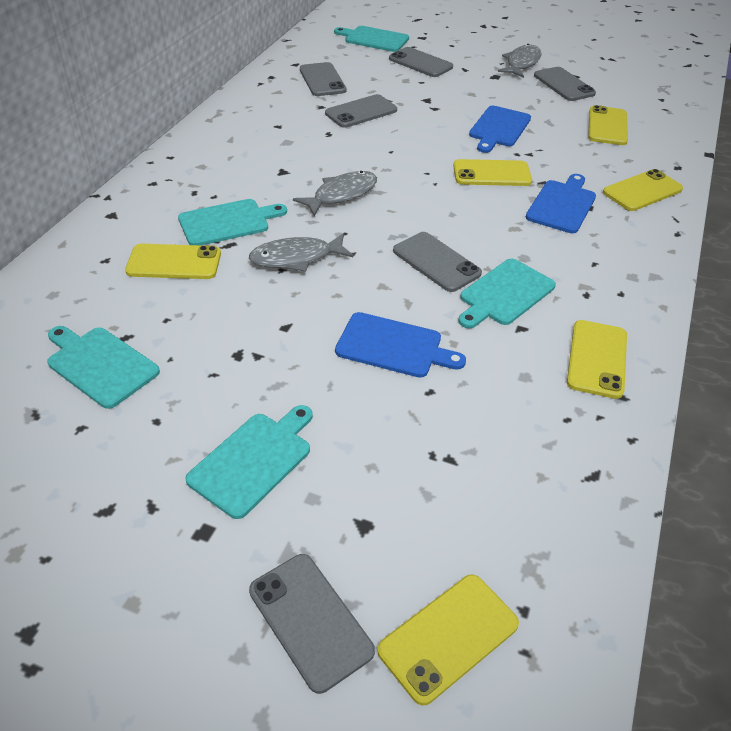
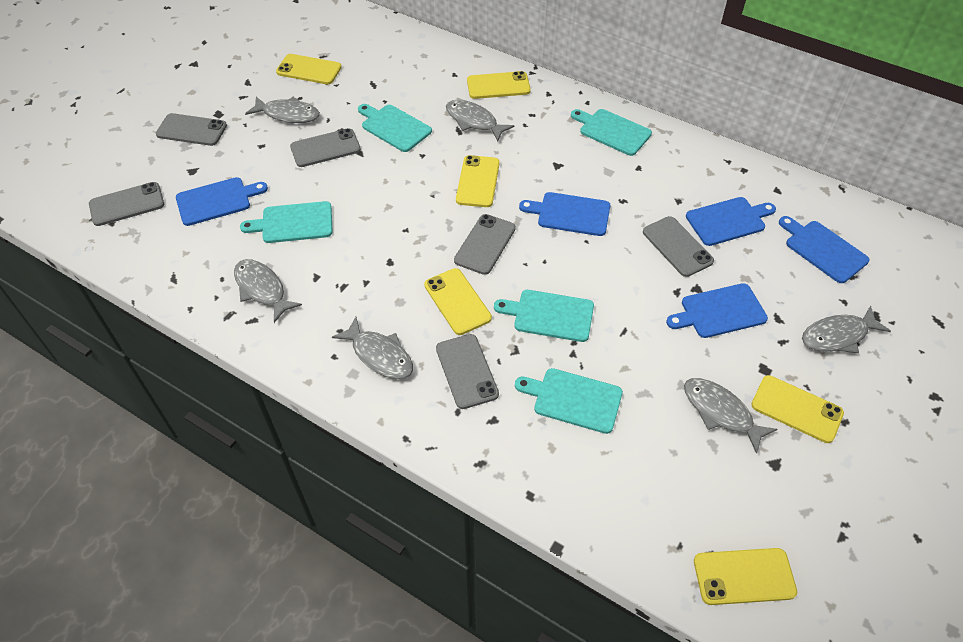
blue cutting board: [335,312,466,378] [469,106,531,153] [526,174,596,233] = 3 -> [176,177,268,226] [519,192,610,236] [666,283,768,338] [686,197,776,246] [779,216,870,283] = 5
grey fish: [249,233,353,272] [293,171,377,216] [498,44,541,78] = 3 -> [234,259,302,323] [245,97,320,123] [332,317,413,379] [446,100,514,141] [684,378,777,454] [802,306,891,353] = 6

